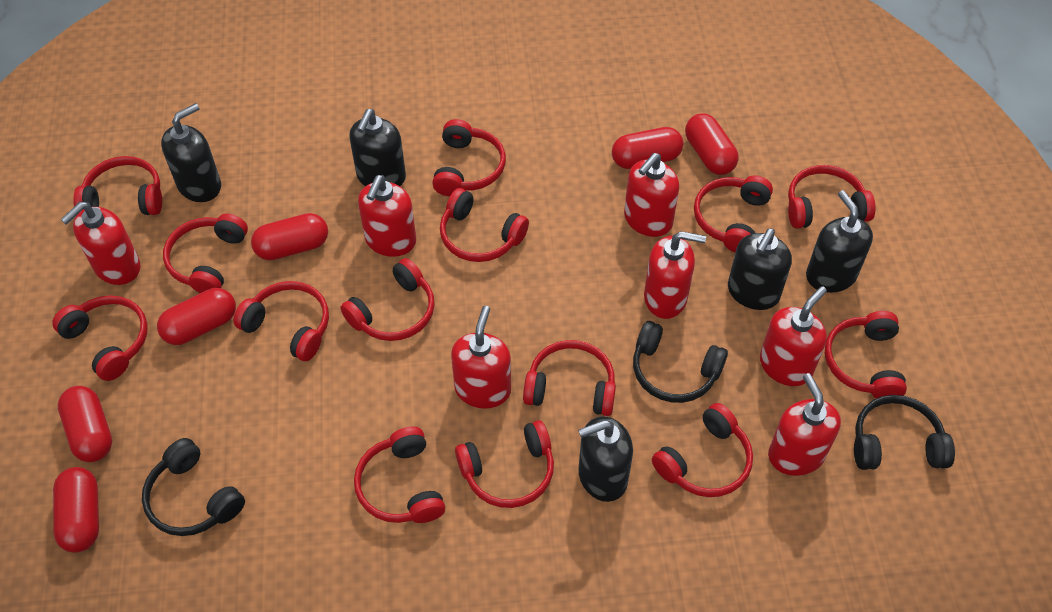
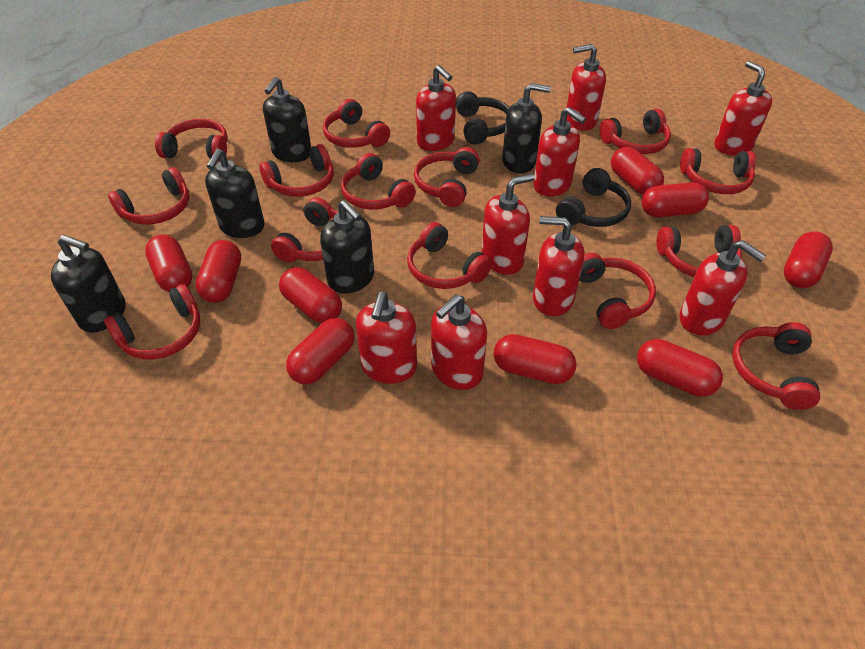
black headphones: [142,438,245,536] [633,321,728,403] [854,395,955,470] = 3 -> [456,91,510,145] [556,168,631,227] = 2
red capsule: [53,467,99,553] [58,386,112,462] [157,288,236,345] [251,213,328,260] [612,127,683,169] [685,113,739,175] = 6 -> [145,234,192,292] [196,240,241,303] [279,267,342,323] [286,318,355,384] [493,334,577,384] [611,147,664,195] [637,339,723,397] [641,182,709,217] [784,231,833,288] = 9
red soap dispenser: [61,202,140,285] [358,175,416,257] [451,306,511,409] [624,153,679,237] [644,231,706,319] [760,286,827,386] [768,373,841,476] = 7 -> [356,292,417,384] [416,65,456,151] [431,294,487,390] [481,174,534,275] [533,107,586,196] [533,216,584,316] [566,44,606,131] [680,240,766,336] [714,61,772,155] = 9

